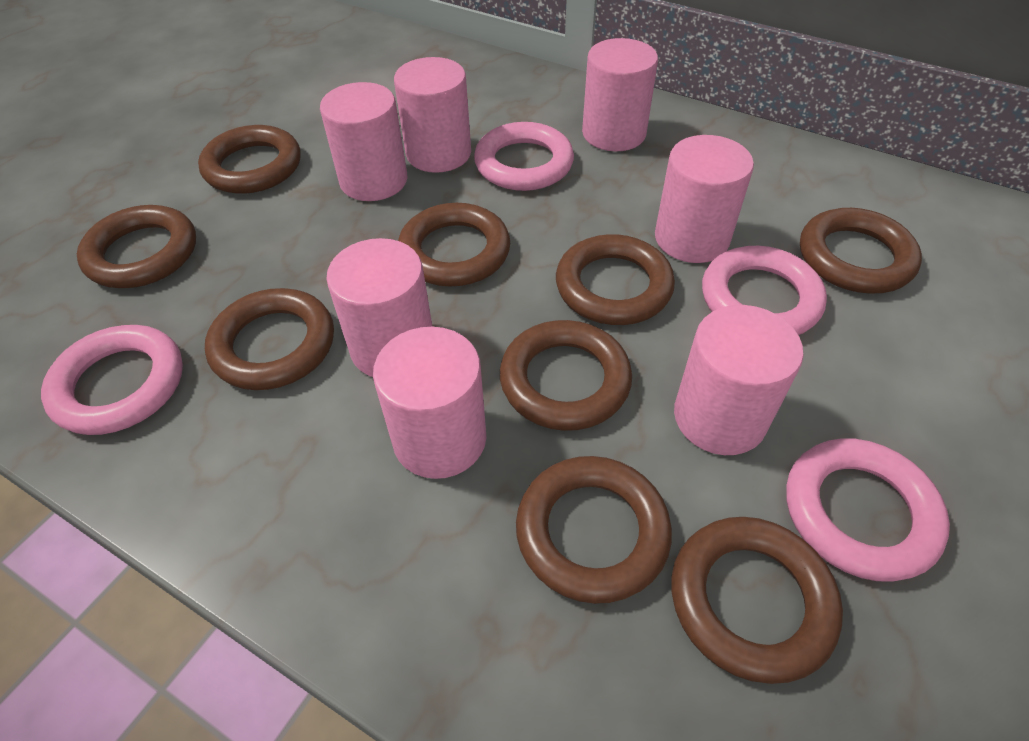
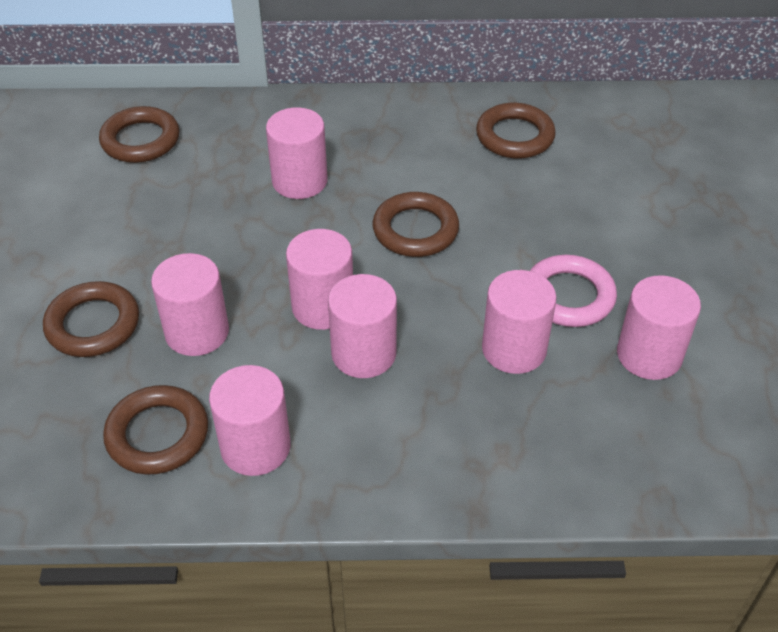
brown ring: [77,205,196,288] [198,125,301,194] [205,288,334,390] [398,203,510,286] [500,320,632,431] [516,456,672,604] [556,234,675,325] [671,517,843,684] [800,208,922,294] = 9 -> [43,281,139,357] [99,106,179,163] [103,385,208,475] [373,192,459,257] [476,103,556,158] = 5
pink ring: [41,325,183,435] [474,122,574,191] [702,246,827,335] [786,438,950,582] = 4 -> [530,255,617,327] = 1

